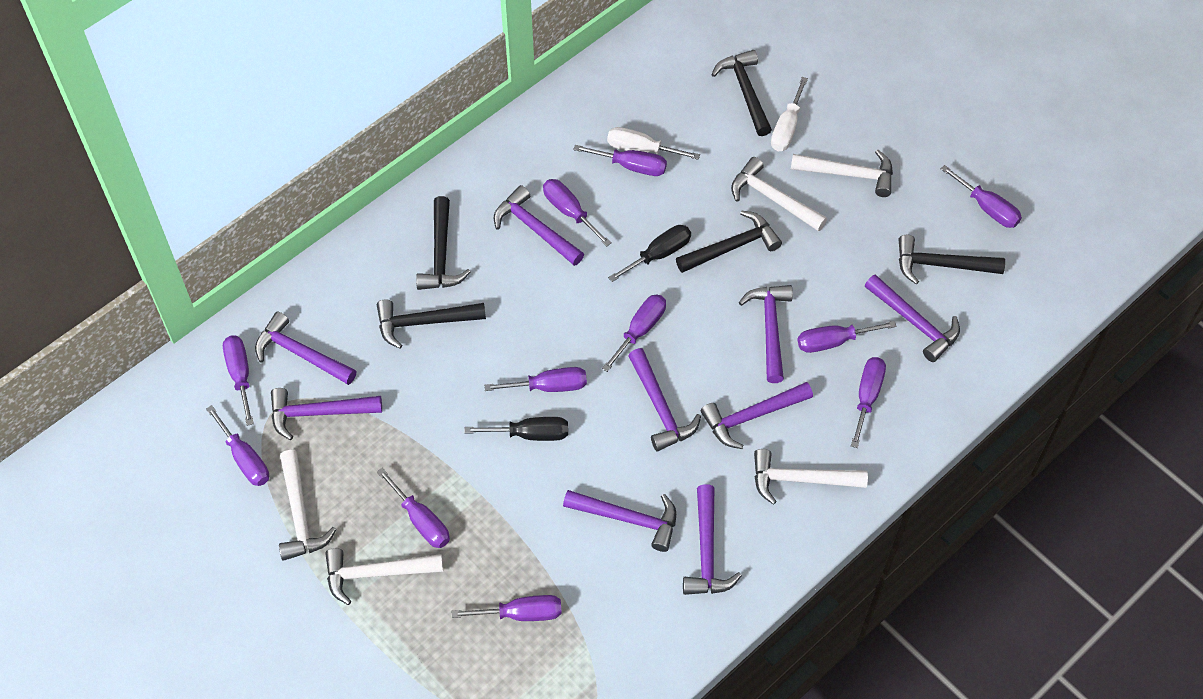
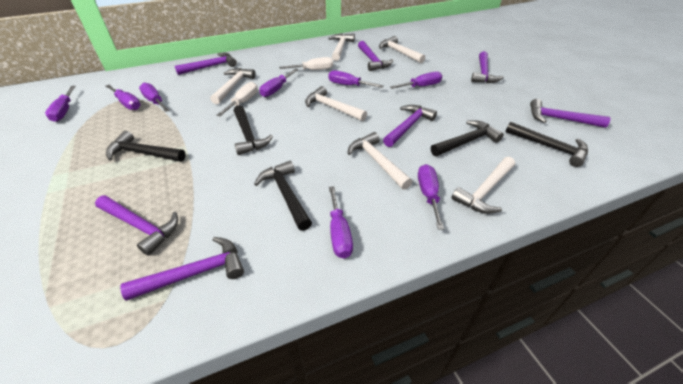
black screwdriver: [464,417,568,441] [608,225,691,282] = 2 -> none = 0
purple hammer: [255,311,356,385] [271,388,382,440] [494,185,584,266] [563,490,676,552] [628,348,701,451] [683,484,742,595] [701,382,813,449] [739,285,793,383] [865,274,960,362] = 9 -> [95,195,178,256] [120,237,244,301] [175,53,237,75] [358,41,393,71] [383,105,437,147] [471,51,504,83] [530,99,611,128] = 7
purple screwdriver: [206,405,269,486] [223,335,254,426] [377,468,450,548] [452,595,562,621] [484,367,587,392] [543,179,612,247] [573,145,667,176] [602,294,666,372] [798,321,897,353] [851,357,886,448] [941,165,1022,228] = 11 -> [45,86,76,122] [106,85,141,110] [139,83,170,112] [259,69,299,97] [328,70,383,88] [329,186,353,259] [390,71,442,89] [418,164,444,230] = 8
white hammer: [279,450,336,561] [325,548,443,605] [731,157,827,231] [754,449,868,505] [791,150,893,197] = 5 -> [210,68,256,104] [305,86,367,121] [328,33,355,61] [348,132,412,190] [379,36,425,63] [451,157,515,214] = 6

